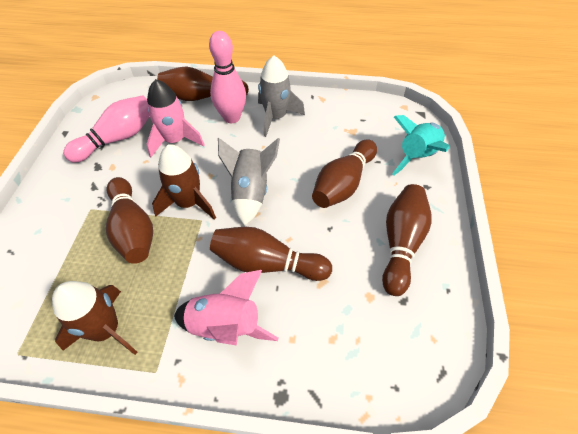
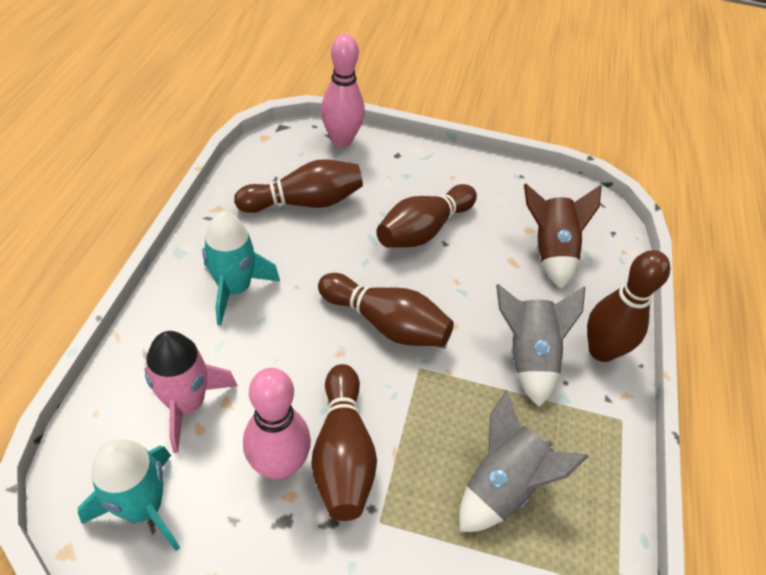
brown rocket: [52,281,138,355] [152,144,216,220] = 2 -> [524,184,602,290] = 1
pink rocket: [147,79,204,157] [174,270,279,346] = 2 -> [144,331,238,453] = 1
turquoise rocket: [392,115,450,176] = 1 -> [78,439,180,551] [202,212,280,325] = 2

